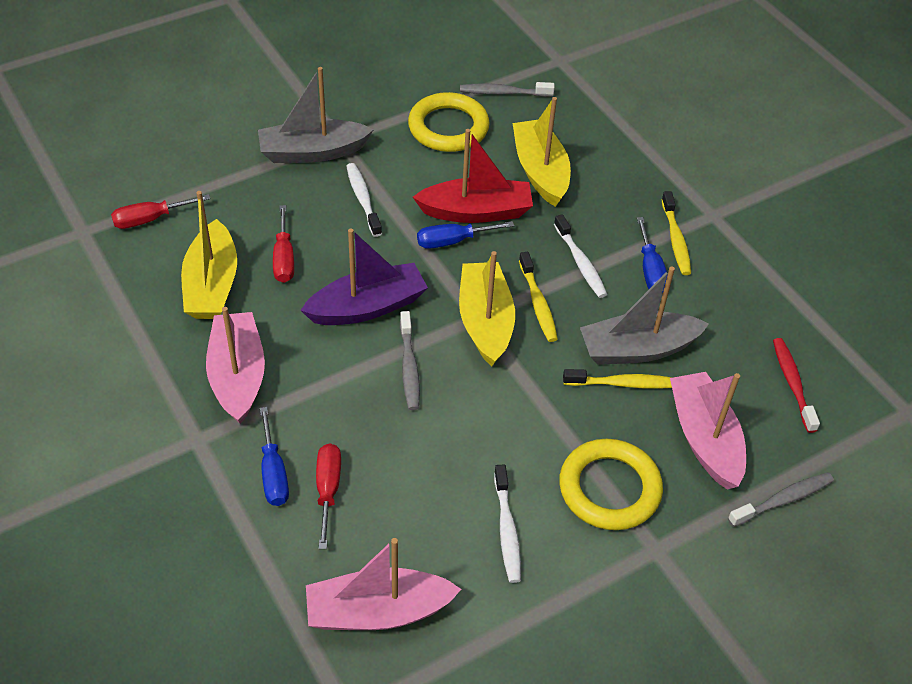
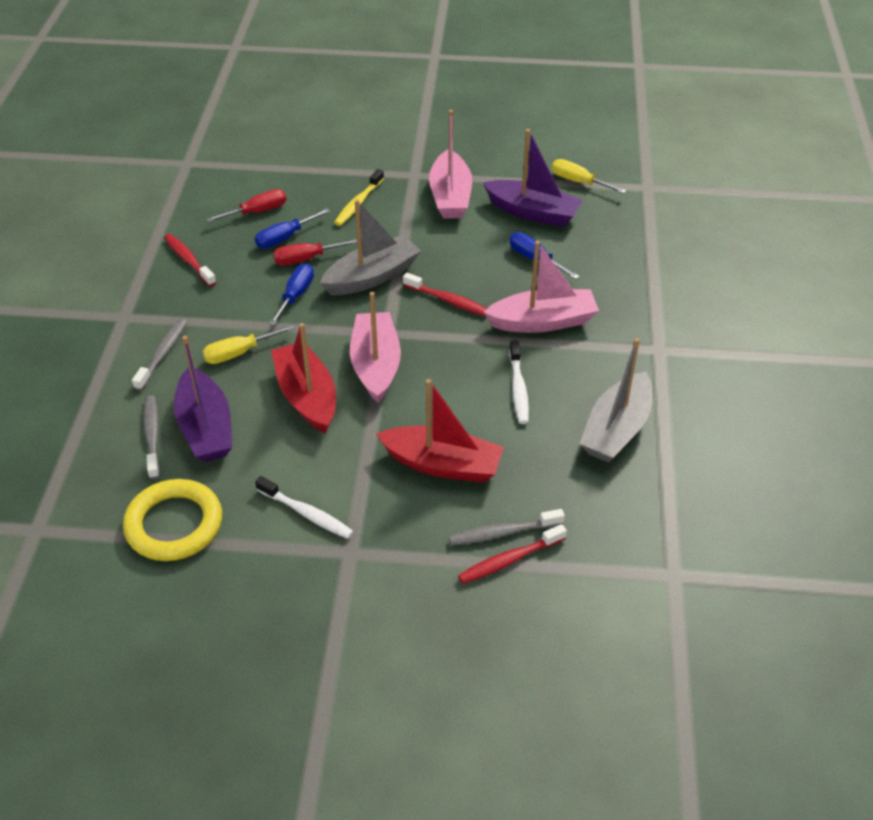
purple boat: [300,228,428,325] = 1 -> [174,336,232,462] [483,129,583,227] = 2
red boat: [413,129,533,223] = 1 -> [271,323,336,434] [376,379,504,483] = 2
red screwdriver: [111,194,211,229] [273,205,294,283] [316,443,341,549] = 3 -> [206,189,286,223] [273,239,357,265] = 2
red toothbrush: [773,338,820,433] = 1 -> [164,234,216,287] [403,273,487,316] [458,524,567,584] = 3
white toothbrush: [346,163,382,237] [494,465,521,583] [554,214,608,298] = 3 -> [255,476,354,539] [509,341,529,424] = 2
yellow boat: [181,191,237,319] [459,251,515,366] [512,97,571,207] = 3 -> none = 0
yellow ring: [408,92,490,152] [559,439,663,530] = 2 -> [123,479,222,561] = 1
yellow screwdriver: none = 0 -> [202,325,295,364] [552,159,626,194] = 2
yellow toothbrush: [519,252,558,342] [563,369,672,389] [661,191,691,275] = 3 -> [334,169,384,226] = 1

